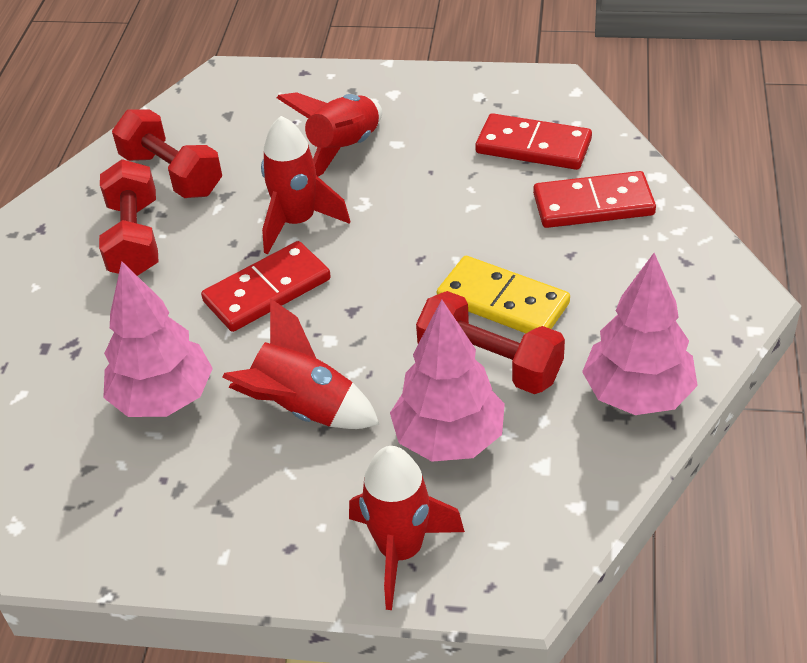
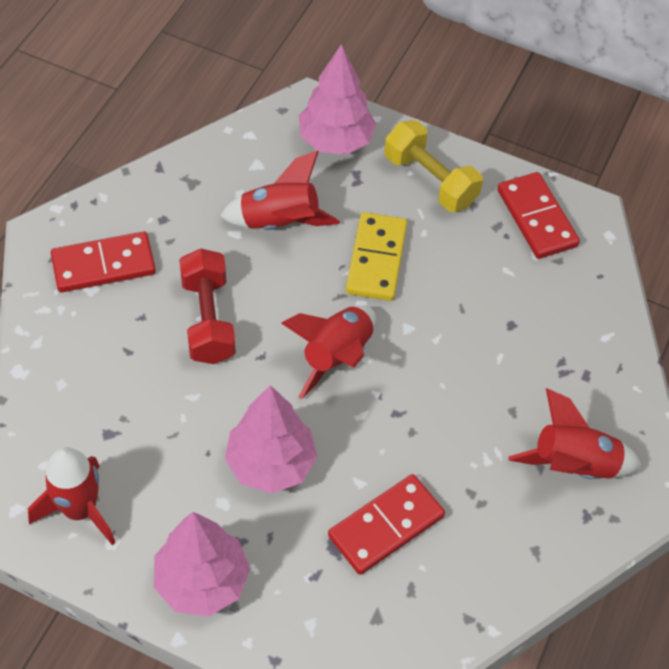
red dumbbell: [99,159,158,276] [112,110,222,198] [416,291,565,394] = 3 -> [179,249,236,364] = 1
yellow dumbbell: none = 0 -> [384,120,483,212] = 1

